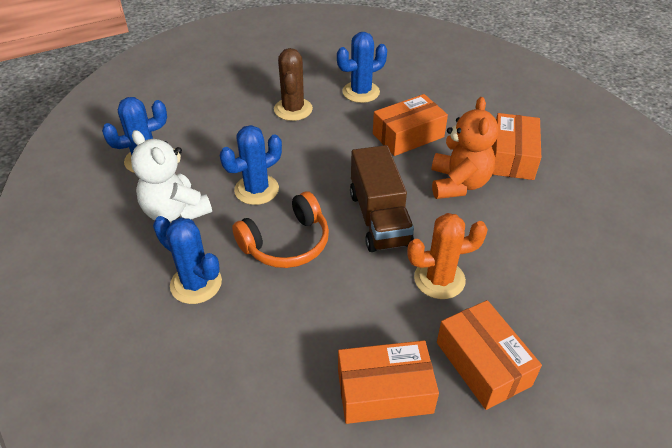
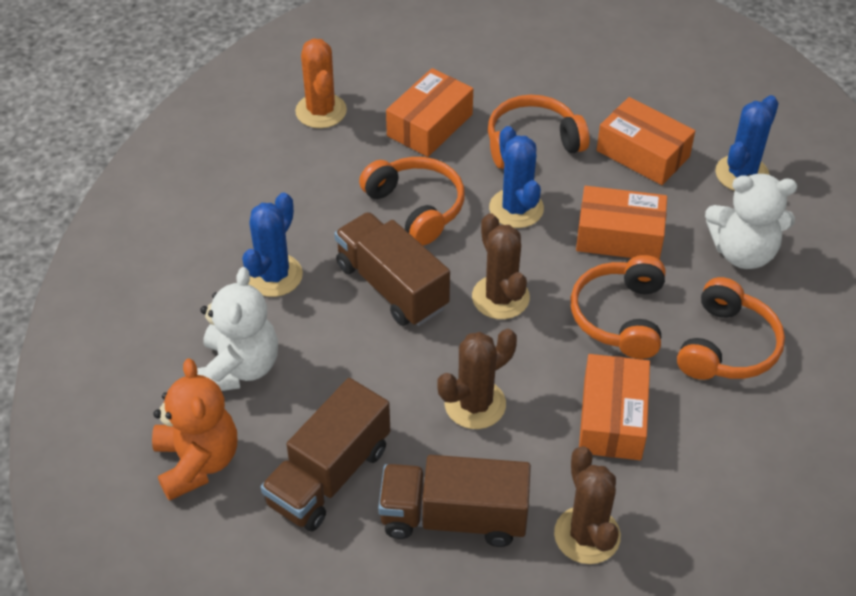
blue cactus: [102,97,167,173] [153,216,222,304] [220,125,282,205] [337,32,387,103] = 4 -> [242,193,303,297] [489,126,544,228] [715,95,779,191] = 3
brown cactus: [274,48,313,121] = 1 -> [438,329,517,429] [472,213,530,319] [554,446,621,564] = 3
brown truck: [350,145,414,252] = 1 -> [261,378,390,531] [334,212,450,326] [378,455,531,547] = 3
orange headphones: [232,192,329,268] = 1 -> [359,157,465,245] [488,95,590,169] [570,255,665,359] [677,277,785,380] = 4
white teddy bear: [131,130,212,222] = 1 -> [197,267,278,391] [705,174,797,269] = 2

